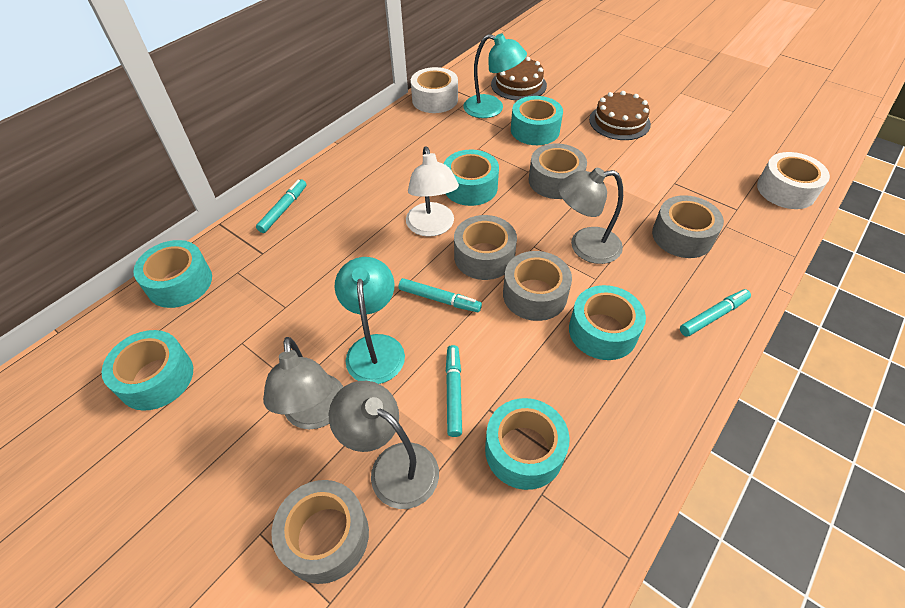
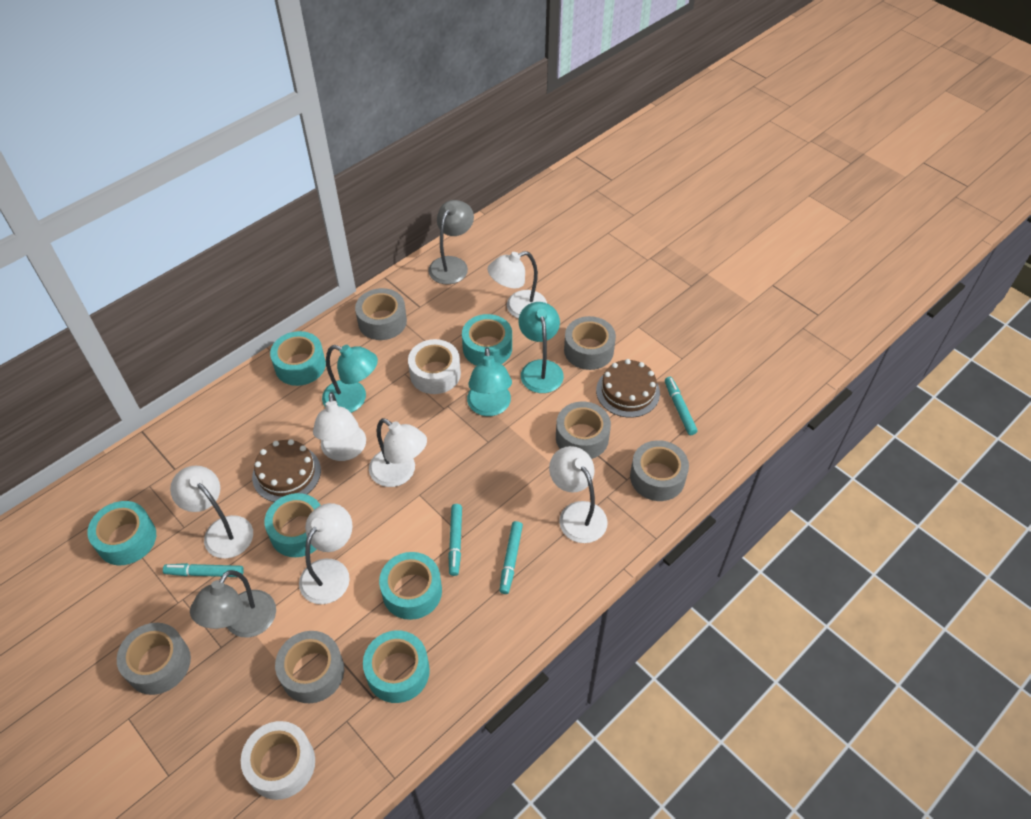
grey lamp: [263,337,343,430] [329,381,439,509] [558,168,623,264] = 3 -> [190,570,276,637] [428,200,474,284] = 2
grey tape: [271,480,369,584] [454,215,517,280] [503,251,572,321] [529,144,587,199] [652,195,724,258] = 5 -> [117,623,191,695] [275,631,344,703] [355,288,407,340] [556,401,611,459] [564,316,616,370] [630,440,689,501] = 6
turquoise lamp: [335,257,405,384] [463,34,527,118] = 2 -> [322,345,378,413] [467,347,512,416] [519,302,564,393] = 3
white lamp: [406,147,459,237] = 1 -> [170,466,253,559] [299,503,353,604] [313,392,366,461] [369,418,427,487] [488,251,547,319] [549,446,608,543] = 6

